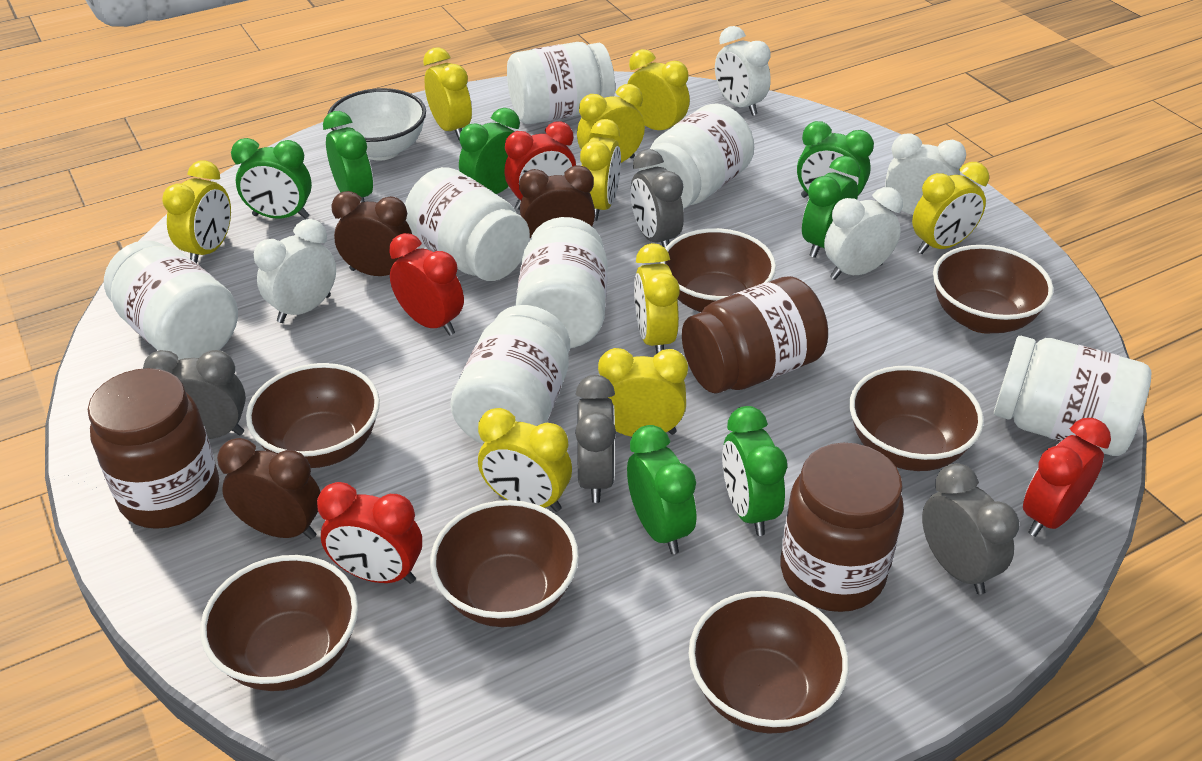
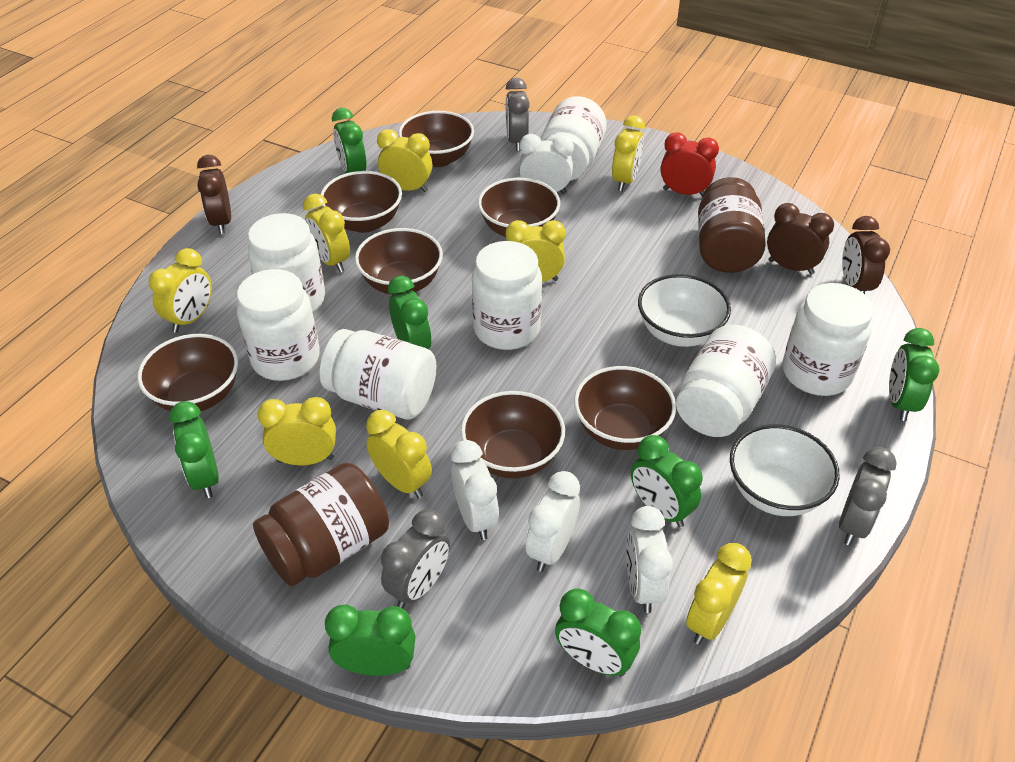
brown jar: [88,368,219,529] [682,276,828,393] [780,443,904,612] = 3 -> [253,462,389,586] [698,177,766,273] = 2
grey clock: [143,350,246,439] [575,375,616,503] [631,149,684,248] [922,463,1019,595] = 4 -> [381,509,450,609] [506,78,530,151] [839,447,897,545] = 3
red clock: [317,482,422,584] [389,233,464,336] [504,121,576,210] [1023,418,1111,537] = 4 -> [661,132,719,196] = 1
white bowl: [327,88,426,161] = 1 -> [638,274,731,347] [730,424,840,516] = 2
yellow clock: [162,160,231,263] [423,47,472,140] [478,408,572,512] [577,84,645,163] [580,119,621,221] [598,348,688,437] [627,49,690,130] [634,243,680,354] [912,162,989,254] = 9 -> [149,248,212,333] [257,397,336,465] [303,193,350,273] [366,410,432,498] [377,129,432,192] [506,220,566,282] [612,115,645,191] [686,543,752,645] = 8

